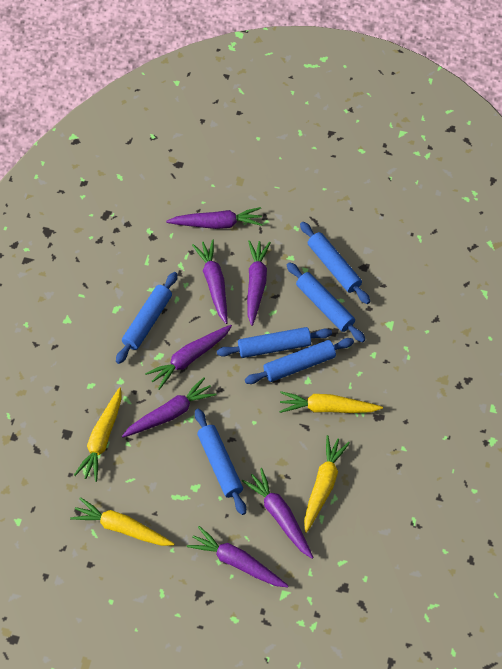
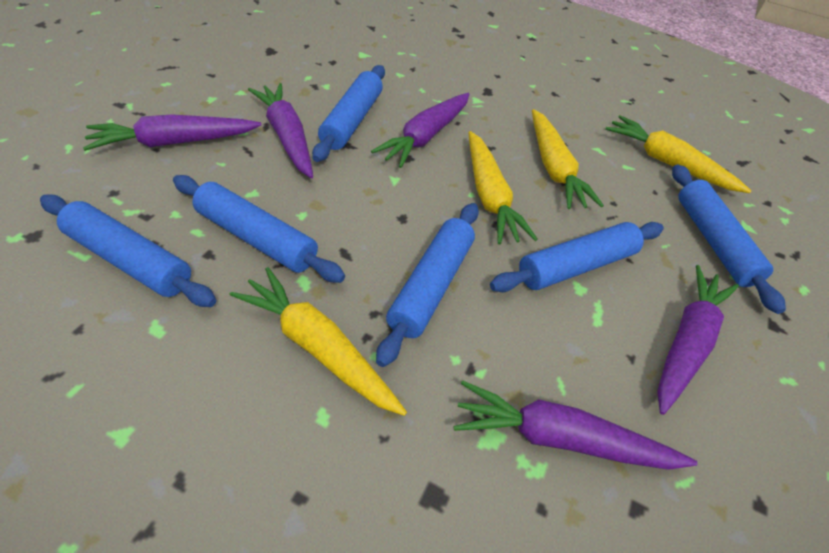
purple carrot: [122,377,217,438] [145,325,232,390] [166,207,263,229] [187,526,289,587] [192,239,228,324] [242,468,313,558] [247,240,271,326] = 7 -> [83,114,261,151] [248,83,313,178] [371,93,470,168] [453,380,698,470] [657,265,739,415] = 5

